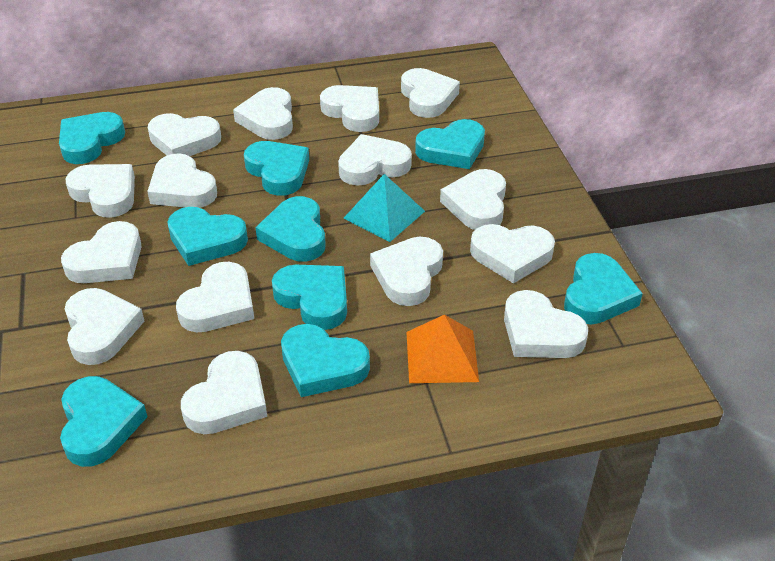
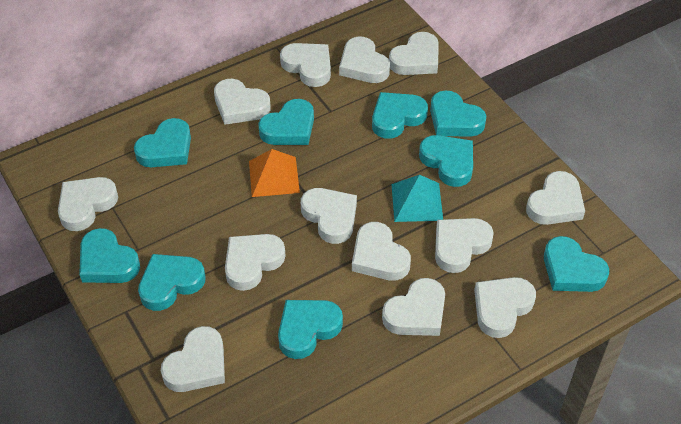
white heart: [61,221,142,283] [65,288,144,365] [66,164,135,218] [147,153,217,208] [148,113,221,156] [176,262,254,332] [181,351,267,434] [233,87,293,140] [320,85,379,132] [338,134,412,186] [370,237,443,306] [401,68,460,118] [440,169,506,230] [470,224,555,283] [504,290,588,358] = 15 -> [58,177,118,231] [161,326,225,392] [214,79,271,125] [225,234,285,291] [280,43,331,87] [301,188,357,244] [339,37,390,83] [352,222,411,281] [382,278,445,336] [389,32,439,75] [435,218,494,273] [474,277,536,338] [526,171,585,225] = 13

